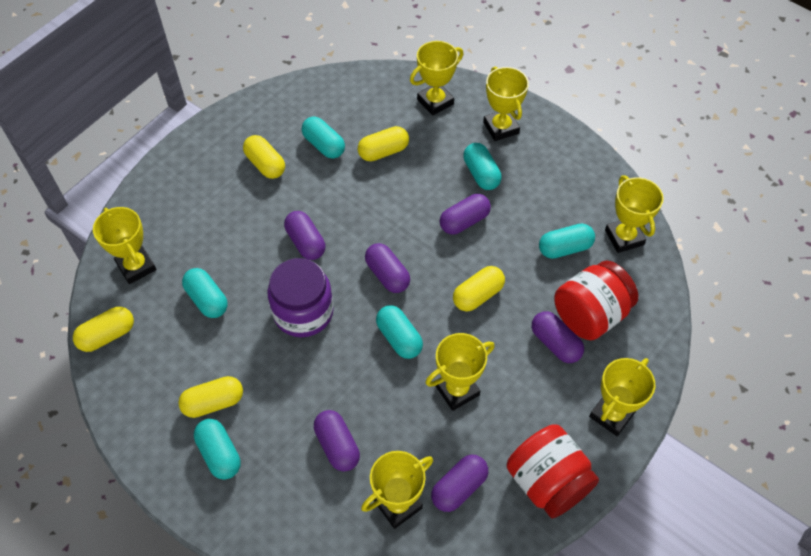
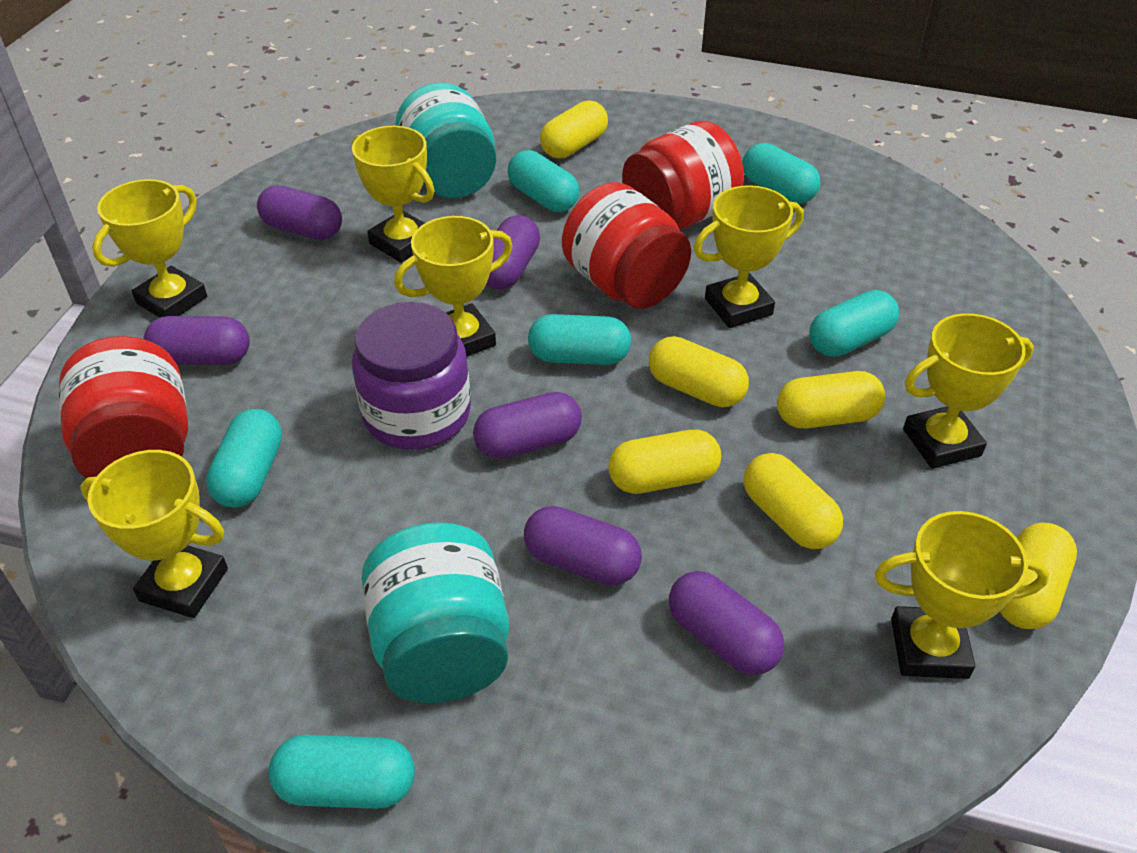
red jar: [507,424,599,518] [554,260,638,340] = 2 -> [59,336,188,478] [562,182,691,309] [622,121,744,229] = 3
turquoise jar: none = 0 -> [362,522,509,703] [395,83,496,198] = 2
yellow capsule: [73,307,134,352] [178,376,243,418] [243,135,285,179] [358,126,409,161] [453,266,505,312] = 5 -> [540,100,608,158] [608,430,721,494] [649,336,749,407] [744,453,843,549] [777,371,885,428] [1000,522,1077,629] = 6

